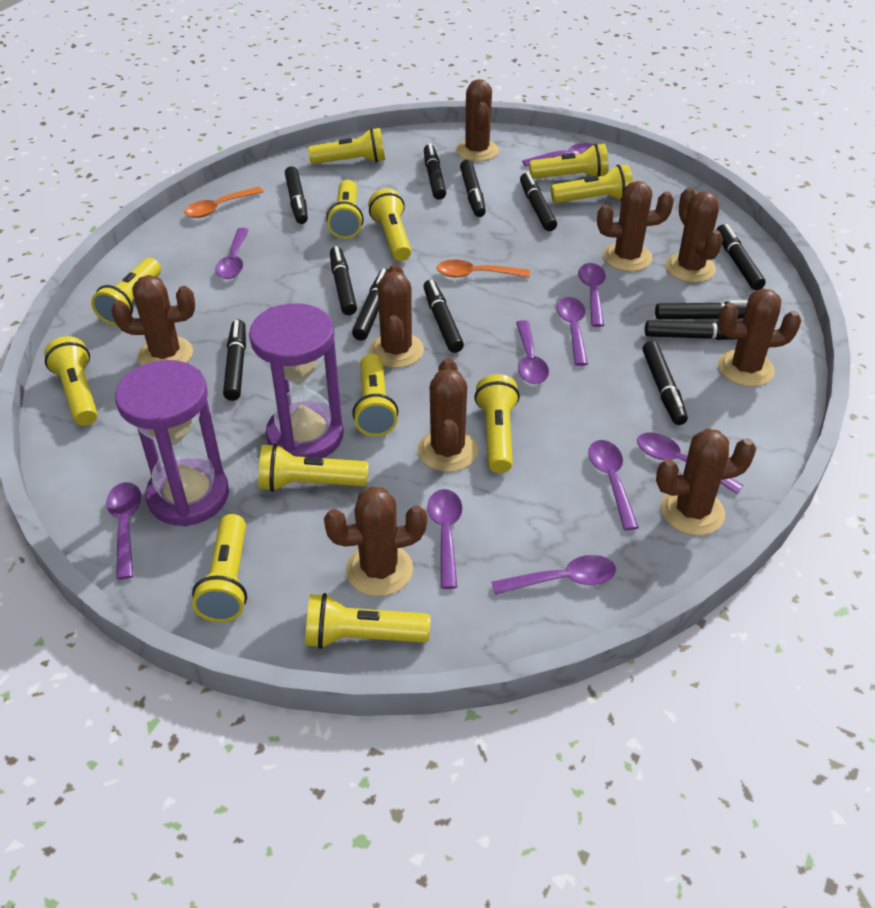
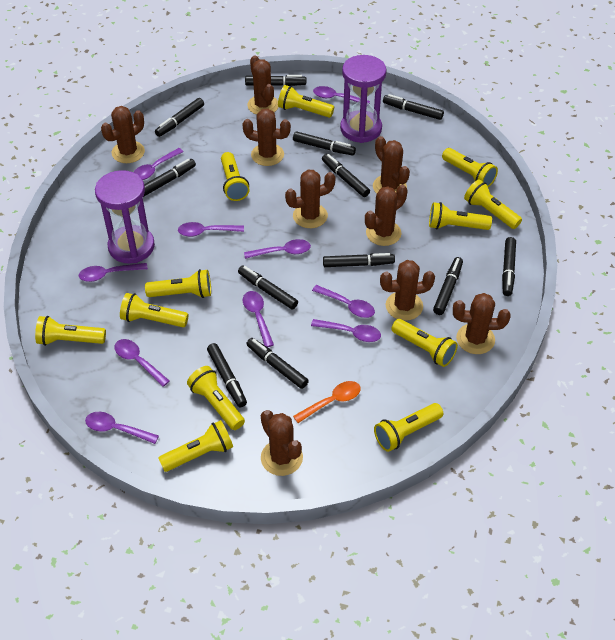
orange spoon: [184,187,264,218] [436,260,530,278] = 2 -> [293,381,361,423] = 1

